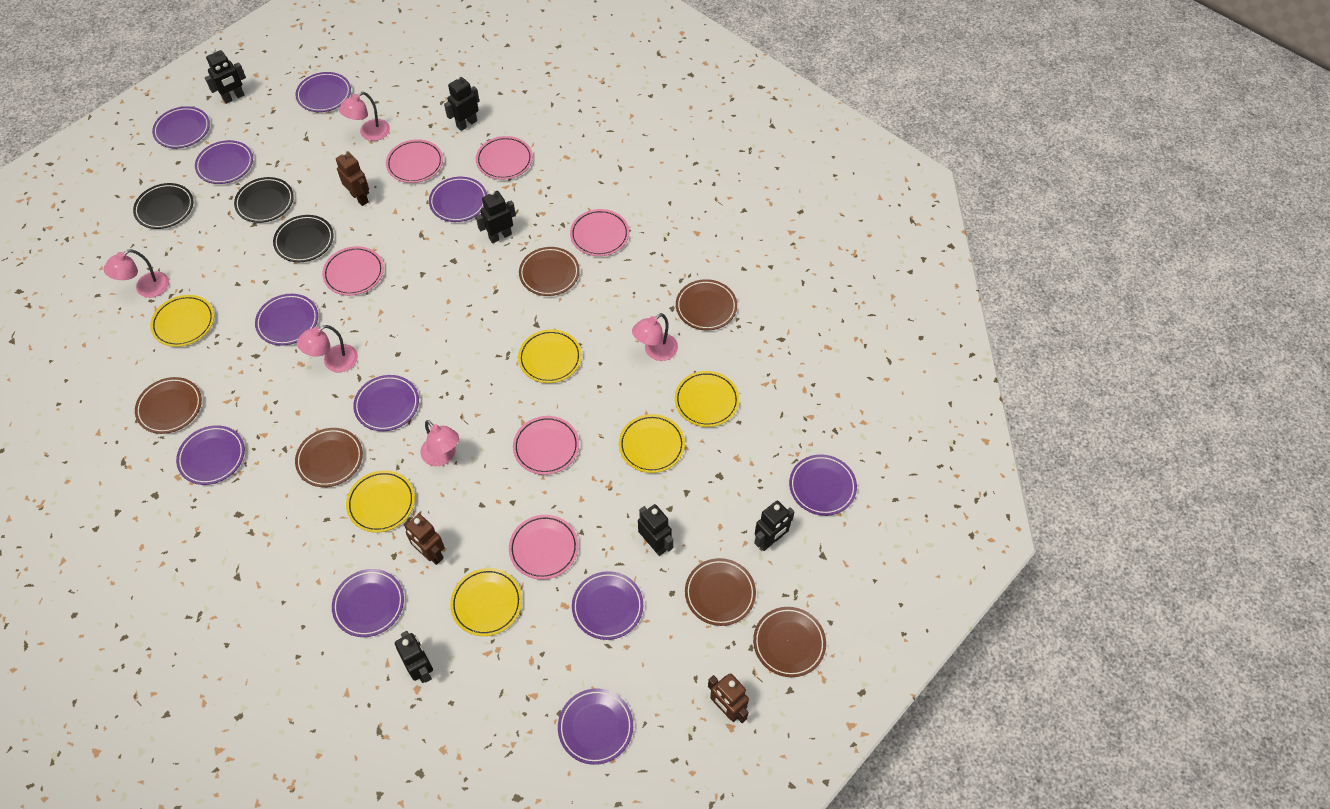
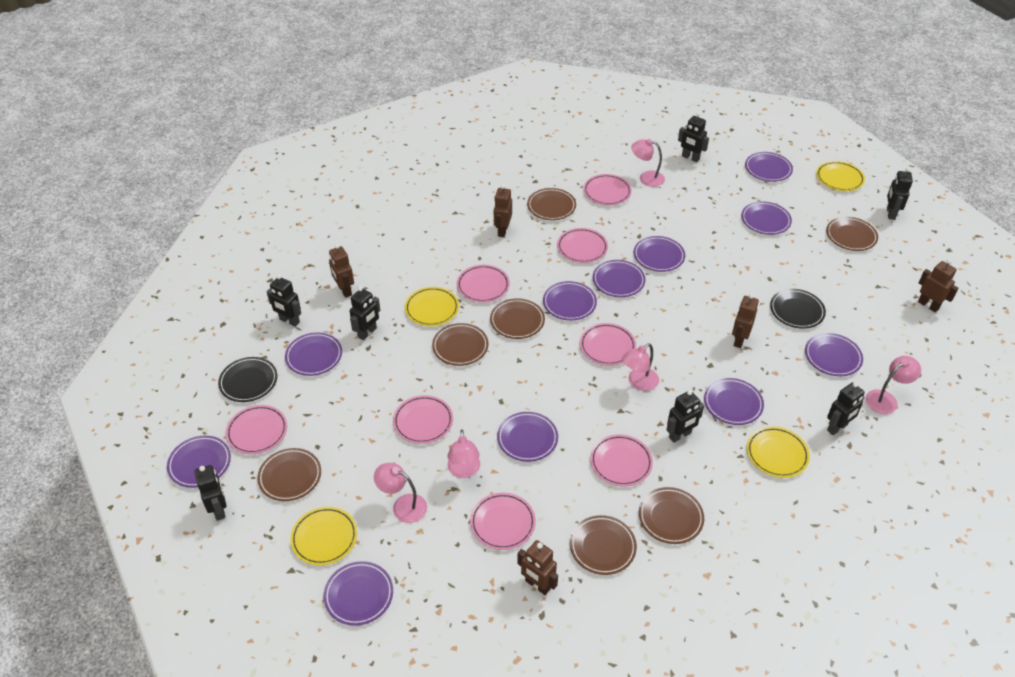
black plate: [133,183,193,229] [234,177,294,223] [273,215,334,262] = 3 -> [218,357,277,402] [770,289,826,329] = 2
black robot: [205,48,246,104] [395,631,433,683] [444,75,479,131] [476,190,516,243] [638,504,674,556] [754,500,795,551] = 6 -> [195,465,227,521] [267,275,301,327] [350,286,380,340] [666,390,704,443] [678,112,709,162] [827,382,865,435] [887,167,913,220] = 7
brown plate: [135,377,202,434] [295,428,363,487] [519,247,580,296] [676,279,737,330] [685,558,756,626] [753,607,826,677] = 6 -> [257,448,321,501] [432,323,488,366] [490,298,545,339] [527,188,576,220] [570,515,637,575] [639,487,704,544] [826,217,878,251] = 7
brown robot: [336,150,369,206] [404,514,445,565] [708,673,749,723] = 3 -> [329,244,354,298] [494,185,512,237] [517,540,558,595] [732,294,759,348] [918,259,958,312] = 5
pink plate: [322,246,384,296] [386,139,443,183] [476,136,533,180] [509,515,579,580] [513,416,579,475] [570,209,629,256] = 6 -> [226,405,287,454] [393,395,453,444] [457,265,510,303] [470,493,536,550] [557,228,608,263] [580,323,636,366] [583,174,632,205] [590,434,653,486] = 8
yellow plate: [150,295,214,347] [346,470,415,533] [450,568,522,636] [518,329,582,383] [619,414,685,473] [675,371,739,427] = 6 -> [290,507,357,565] [405,287,459,326] [747,426,810,478] [816,161,865,191] = 4

